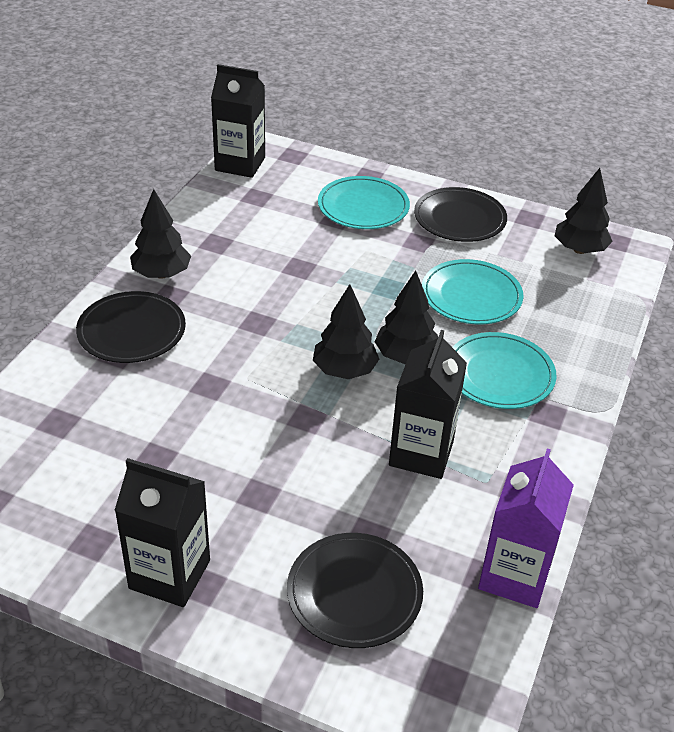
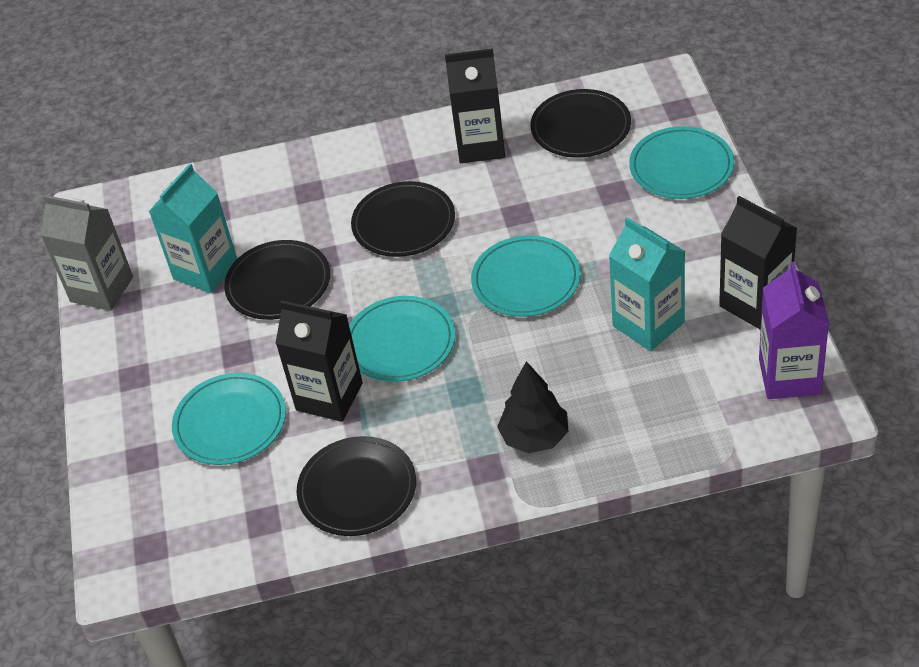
black plate: [76,291,186,363] [287,533,423,648] [414,187,507,242] = 3 -> [224,240,330,320] [296,436,416,536] [351,181,455,257] [530,89,631,158] = 4
black tree: [130,189,191,279] [313,284,379,379] [374,271,438,364] [555,168,613,254] = 4 -> [497,361,568,453] = 1
grey carton: none = 0 -> [41,195,133,311] = 1
turquoise carton: none = 0 -> [149,163,237,293] [609,217,686,351] = 2
turquoise plate: [318,176,410,229] [422,259,523,324] [452,332,557,409] = 3 -> [172,373,286,465] [349,296,455,382] [471,235,581,317] [629,126,734,199] = 4

